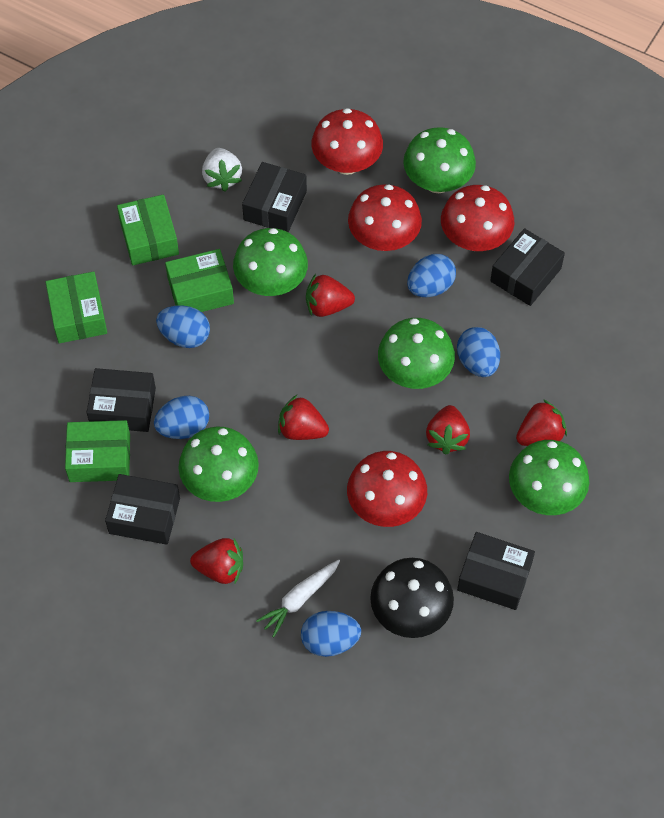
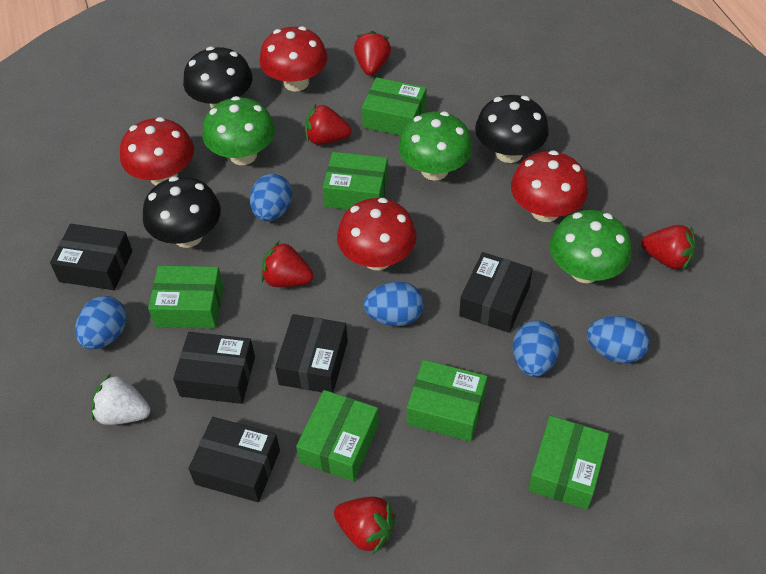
black mushroom: [370,558,454,638] = 1 -> [143,176,221,248] [183,47,253,109] [475,95,549,163] = 3
green box: [46,271,107,343] [65,420,130,482] [117,194,179,265] [165,249,234,312] = 4 -> [148,266,223,328] [296,390,379,482] [323,152,388,210] [362,77,426,136] [407,360,487,442] [528,416,609,510] = 6
green mushroom: [179,426,259,502] [233,228,308,296] [378,318,455,389] [403,127,476,193] [509,440,589,515] = 5 -> [203,96,275,165] [398,111,473,180] [550,210,632,283] = 3
white carrot: [256,560,340,637] = 1 -> none = 0

